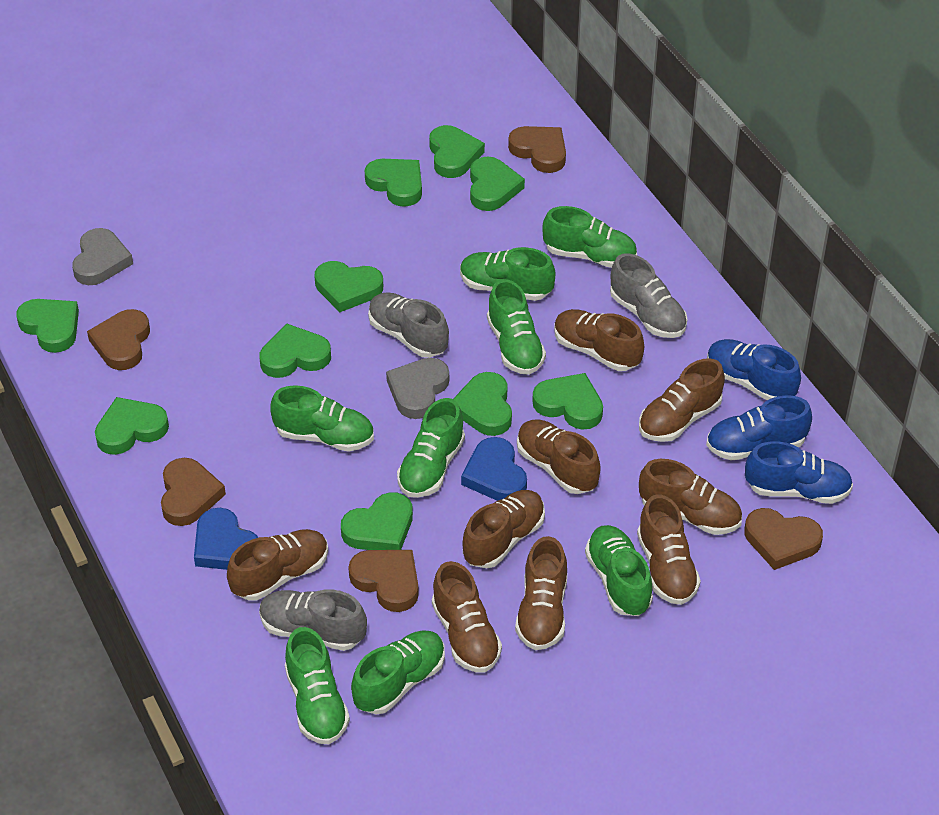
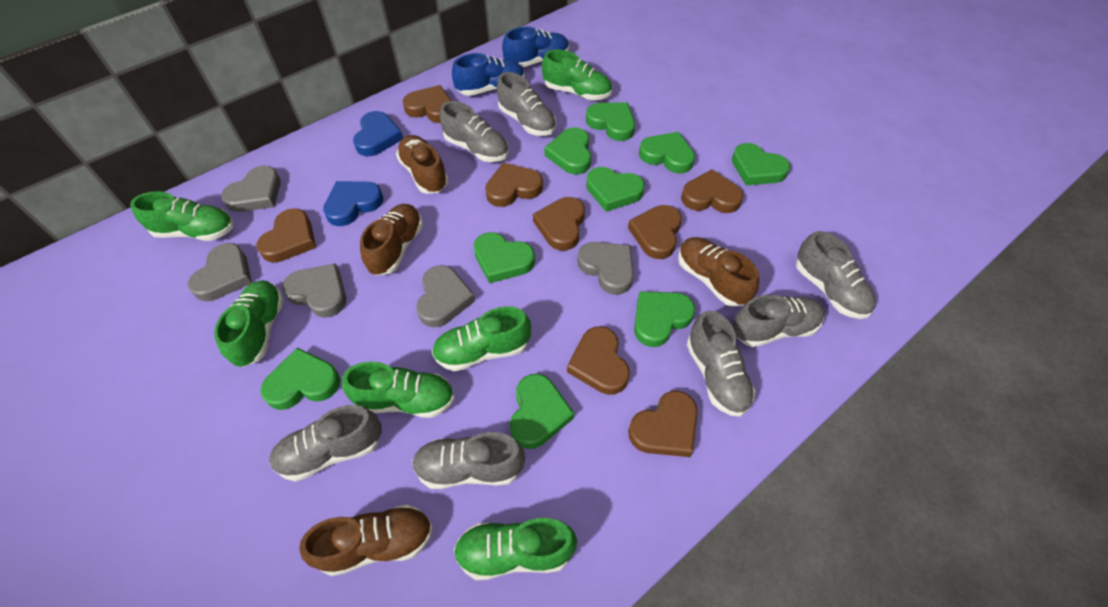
blue shoe: [706,395,812,461] [707,339,801,400] [745,441,853,504] = 3 -> [452,53,525,96] [502,27,569,67] = 2
brown heart: [87,309,150,370] [161,458,226,526] [348,550,419,612] [508,126,566,173] [744,508,823,570] = 5 -> [257,208,316,263] [403,85,452,123] [485,162,543,207] [533,197,585,251] [567,326,630,395] [628,205,682,259] [628,391,698,457] [681,169,743,213] = 8
brown shoe: [227,529,328,601] [432,561,502,673] [462,490,545,568] [515,536,567,650] [517,419,601,494] [554,309,644,371] [637,494,701,605] [639,358,725,442] [639,459,742,535] = 9 -> [300,504,433,576] [360,204,423,276] [396,135,449,194] [678,237,759,307] = 4
green heart: [16,299,79,353] [95,397,169,455] [259,324,331,378] [315,261,383,312] [341,492,413,550] [365,159,422,207] [429,125,485,178] [453,372,512,436] [470,156,525,211] [532,373,603,430] = 10 -> [260,348,340,410] [474,232,535,283] [510,374,574,449] [544,127,591,175] [586,102,635,141] [586,167,645,212] [634,291,695,347] [639,132,695,174] [732,143,790,185] = 9
green shoe: [270,385,374,452] [285,627,350,745] [351,630,445,714] [397,398,465,498] [460,247,555,301] [487,279,546,375] [543,206,637,268] [585,525,653,616] = 8 -> [130,191,233,241] [214,280,284,367] [342,362,455,418] [432,306,531,371] [454,518,577,580] [542,50,612,100] = 6
grey heart: [72,228,133,285] [386,358,449,419] = 2 -> [188,243,252,301] [221,166,281,212] [282,263,346,318] [416,265,475,327] [577,242,634,295] = 5
grey shoe: [259,589,367,651] [368,292,449,358] [610,253,687,338] = 3 -> [269,405,382,482] [412,432,525,489] [440,101,509,162] [497,72,556,136] [687,311,755,417] [732,295,825,347] [796,231,876,319] = 7

